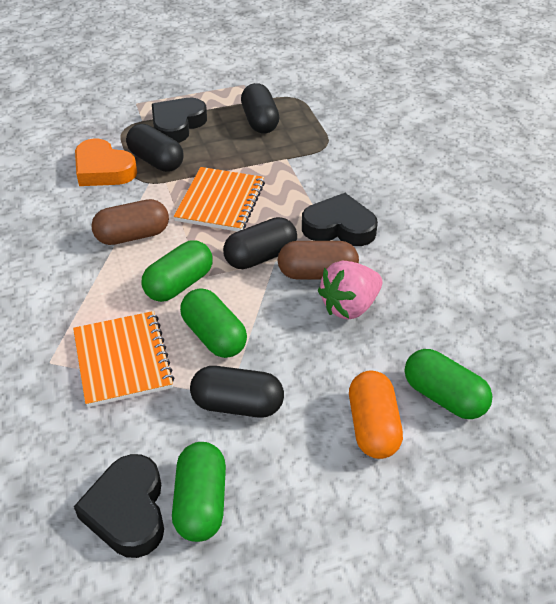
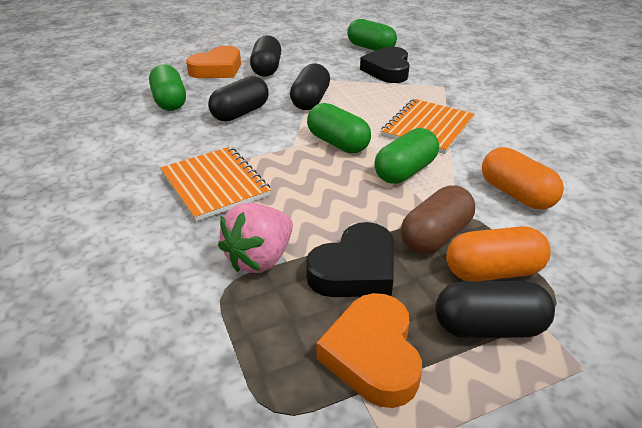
black heart: [74,454,164,558] [152,98,207,143] [302,193,378,246] = 3 -> [306,222,394,297] [360,47,410,83] = 2
brown capsule: [91,199,169,245] [278,241,359,279] = 2 -> [401,186,475,254] = 1
orange capsule: [349,371,403,459] = 1 -> [446,226,551,281] [482,147,564,210] = 2
orange heart: [75,139,137,186] = 1 -> [186,46,241,78] [317,293,422,408] = 2

